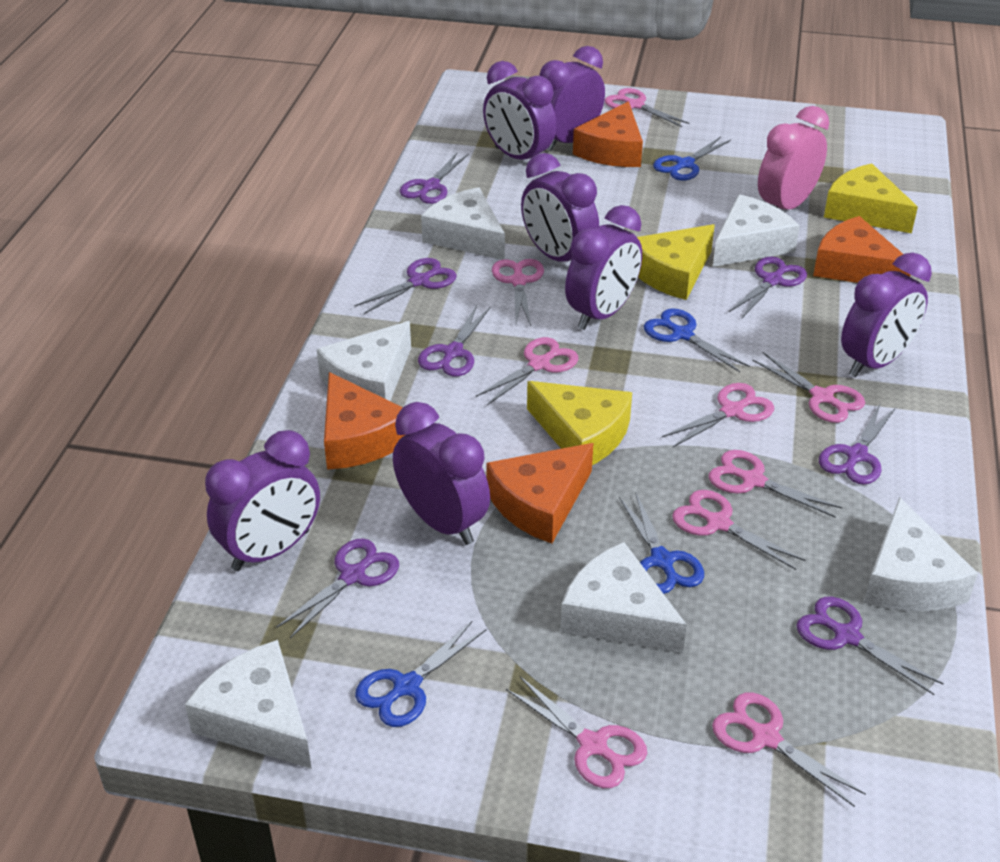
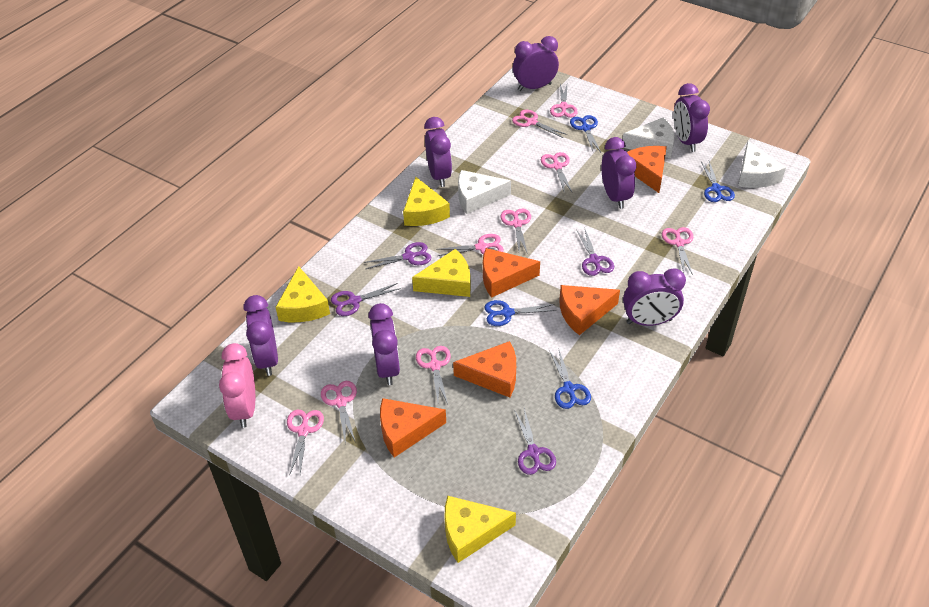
orange cheese: [324,372,405,470] [486,443,593,543] [573,102,643,167] [813,216,911,283] = 4 -> [380,398,446,457] [453,341,516,398] [483,248,540,298] [560,285,620,335] [627,146,667,193] = 5
purple scissors: [276,538,399,638] [355,258,457,314] [400,153,469,204] [418,305,491,376] [729,257,807,318] [796,597,944,695] [819,404,896,485] = 7 -> [331,283,401,316] [363,242,431,269] [514,408,556,475] [576,227,614,276] = 4
white cheese: [185,640,312,769] [317,321,411,401] [421,187,505,260] [560,542,687,653] [713,194,800,267] [864,497,978,611] = 6 -> [458,170,511,214] [623,117,675,158] [738,141,786,188] = 3
yellow cheese: [527,381,632,465] [637,224,715,300] [824,163,918,233] = 3 -> [276,266,330,322] [403,177,450,226] [412,249,471,297] [444,496,516,563] = 4

